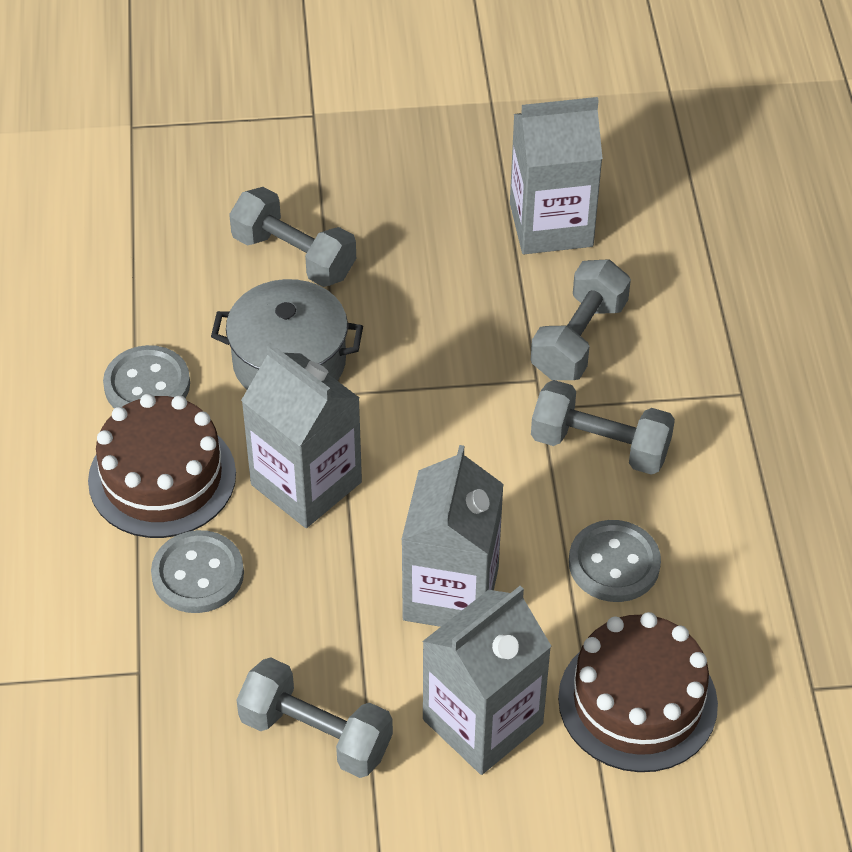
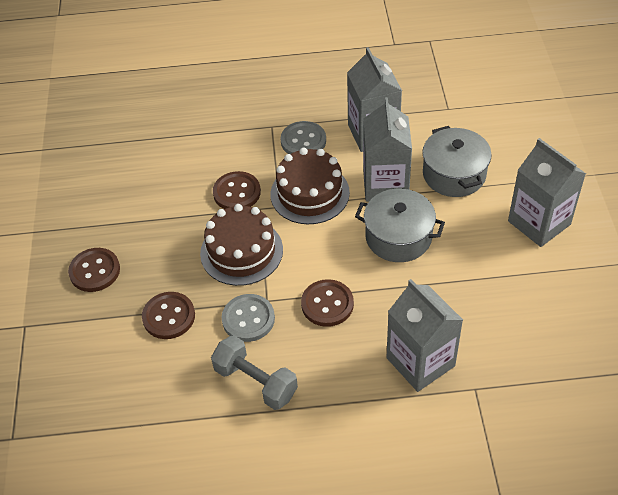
brown button: none = 0 -> [68,248,120,292] [142,292,195,339] [213,171,261,209] [301,279,354,327] = 4
grey button: [103,345,190,409] [151,530,244,613] [569,520,661,602] = 3 -> [222,294,275,342] [281,121,326,154] = 2
grey dumbbell: [229,187,356,287] [237,657,393,778] [531,259,631,380] [531,380,675,475] = 4 -> [211,335,298,410] = 1
grey pot: [211,279,363,389] = 1 -> [355,189,445,262] [422,126,492,197] = 2

